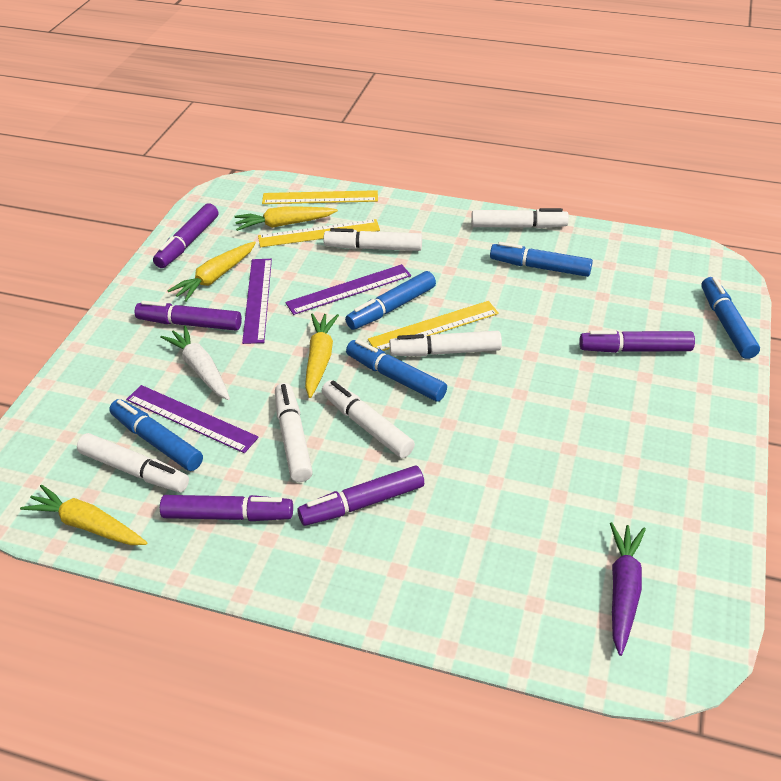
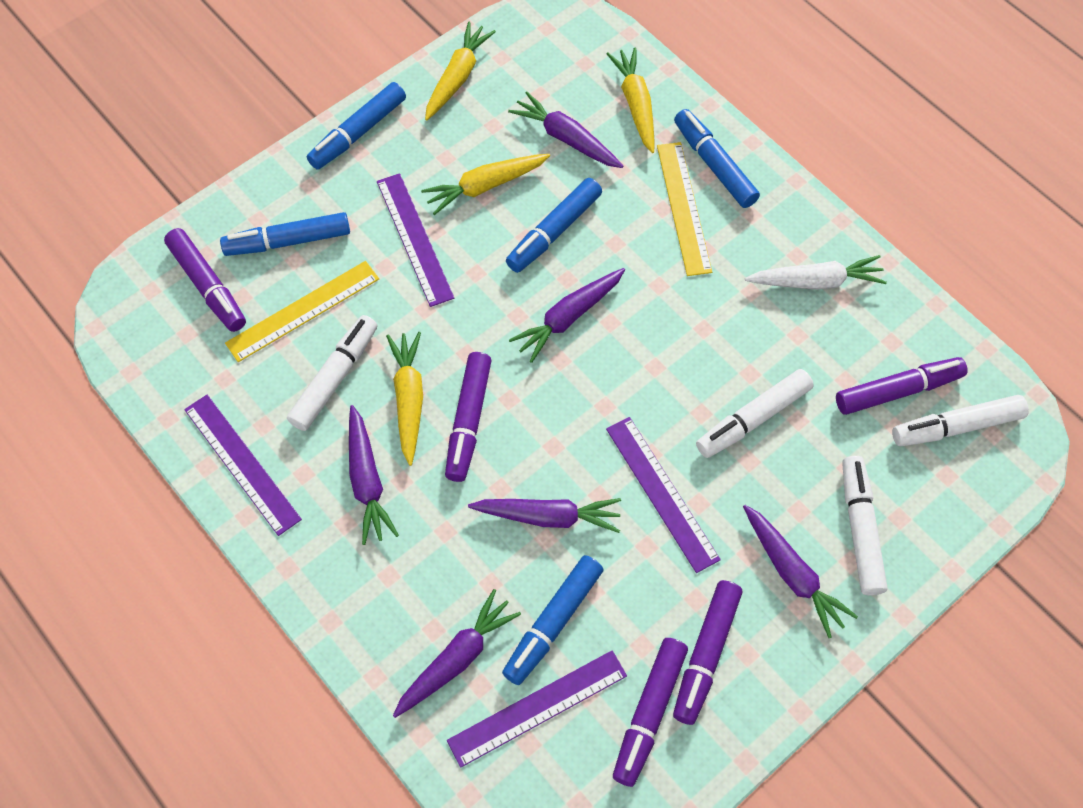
purple carrot: [610,522,646,656] = 1 -> [349,405,399,545] [393,589,521,718] [468,498,621,533] [508,91,623,168] [509,268,625,363] [743,505,858,638] = 6
purple ruler: [126,385,259,453] [242,259,272,344] [285,264,411,315] = 3 -> [184,395,302,536] [377,173,454,307] [447,650,627,768] [606,417,721,573] = 4
white marker: [77,433,189,492] [275,383,313,482] [322,380,415,458] [323,228,422,251] [389,330,502,356] [471,208,569,228] = 6 -> [287,315,377,431] [696,369,814,458] [842,456,888,595] [892,395,1029,446] = 4
yellow ruler: [258,219,380,247] [262,190,378,204] [368,301,499,351] = 3 -> [225,261,379,362] [657,142,712,276] = 2

